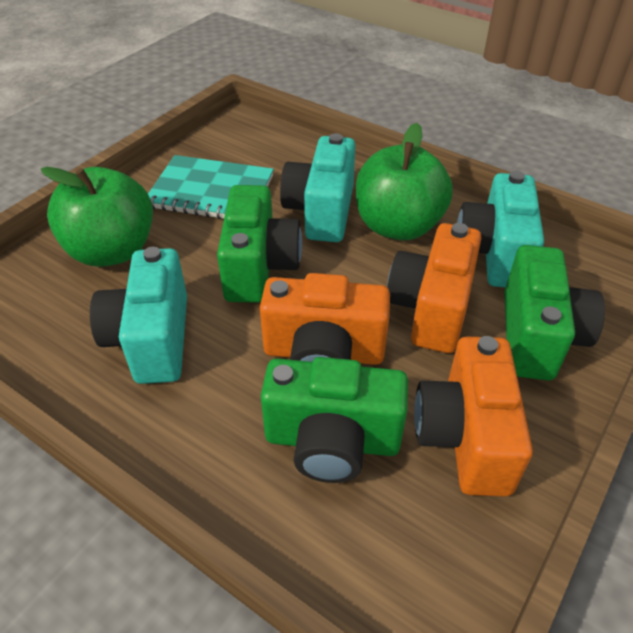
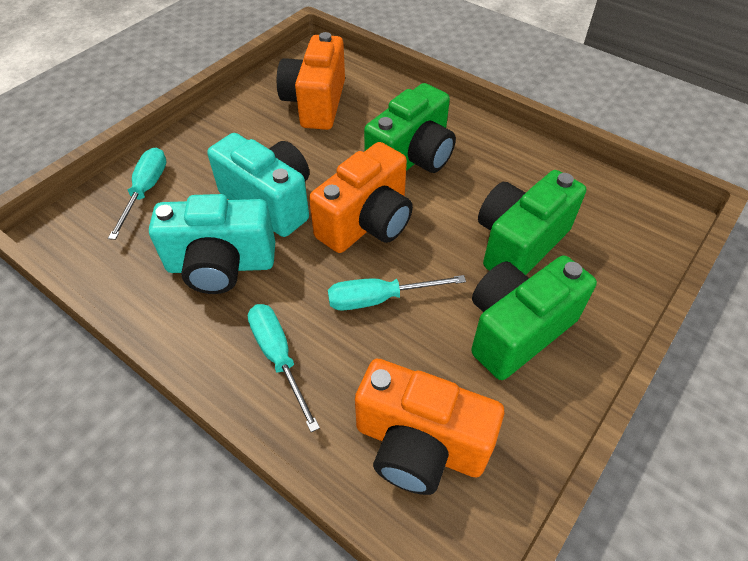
green apple: [41,167,153,267] [356,123,453,240] = 2 -> none = 0
turquoise camera: [90,247,187,384] [280,133,356,242] [457,171,544,288] = 3 -> [149,194,275,294] [207,133,309,237] = 2
turquoise notebook: [148,155,274,219] = 1 -> none = 0
turquoise screwdriver: none = 0 -> [108,148,167,240] [248,304,320,432] [328,275,466,311] = 3

